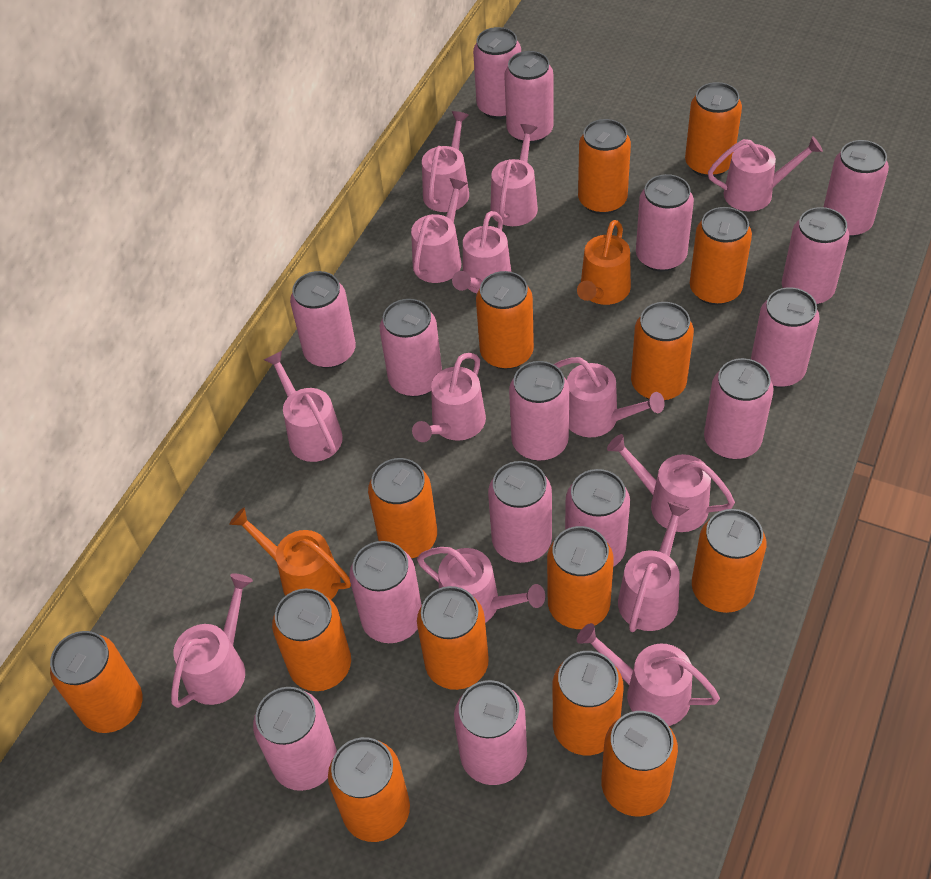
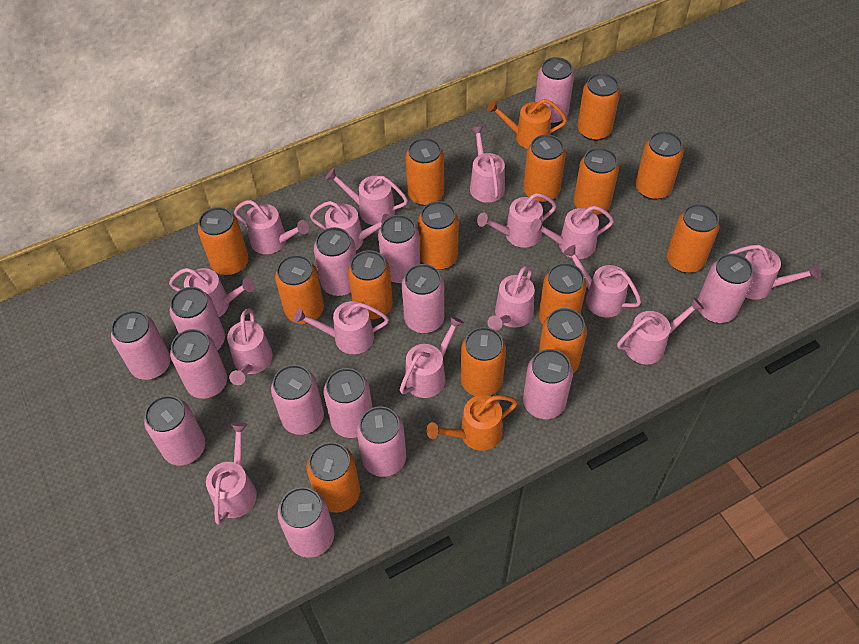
pink can: [253,687,337,791] [290,271,356,368] [349,541,422,643] [380,299,442,397] [454,680,527,785] [473,27,521,119] [488,461,552,563] [504,51,553,144] [509,361,569,461] [565,469,630,567] [636,174,694,272] [704,358,774,460] [751,287,820,388] [782,207,849,305] [824,140,889,238] = 15 -> [111,310,171,380] [144,396,205,465] [169,287,225,350] [170,329,227,399] [271,365,324,435] [277,487,334,558] [314,227,356,296] [324,368,373,438] [357,406,406,477] [378,215,420,284] [402,264,444,333] [523,349,573,419] [535,57,574,124] [698,253,754,323] = 14
pink watering can: [171,573,253,708] [264,351,343,462] [411,178,467,283] [412,353,486,442] [417,547,545,623] [422,111,469,212] [452,211,511,293] [491,124,538,226] [554,357,665,437] [577,623,720,726] [607,434,735,532] [618,502,690,632] [708,136,823,211] = 13 -> [169,268,255,317] [206,422,257,525] [227,308,273,385] [234,200,309,254] [294,301,389,354] [310,201,390,250] [325,168,408,225] [400,316,464,398] [470,126,505,203] [477,193,557,248] [488,266,535,331] [530,205,614,259] [563,245,641,318] [617,297,704,365] [728,245,821,300] = 15

